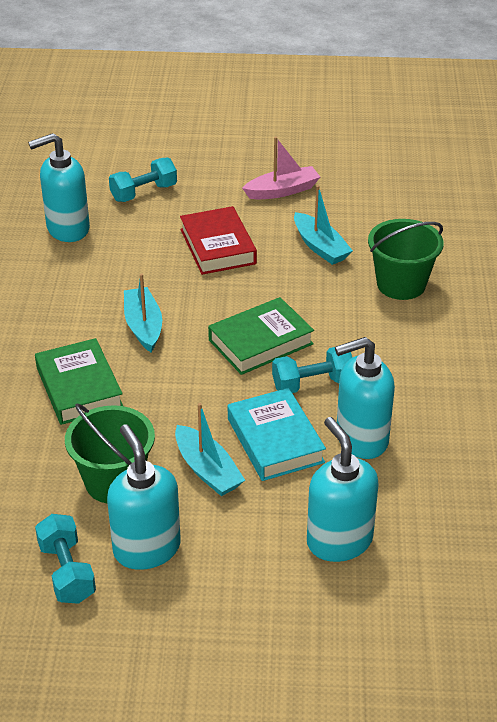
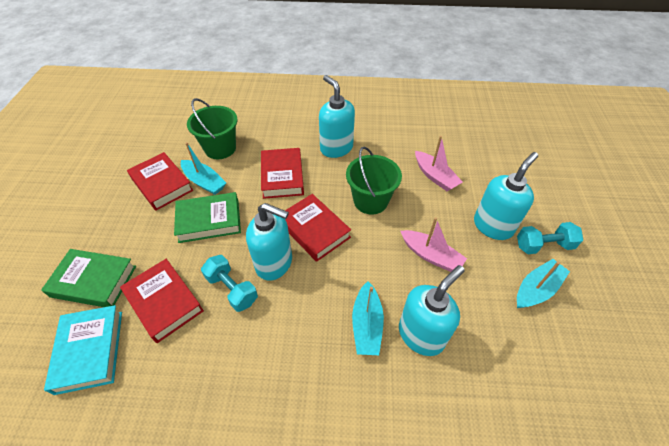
pink boat: [242,137,320,199] = 1 -> [401,217,467,272] [415,136,463,191] = 2
red book: [180,206,257,275] = 1 -> [120,259,204,343] [127,152,193,211] [261,148,304,199] [285,194,351,262] = 4
turquoise dumbbell: [35,514,96,604] [109,157,177,202] [272,347,352,393] = 3 -> [201,255,258,312] [517,222,583,254] = 2

